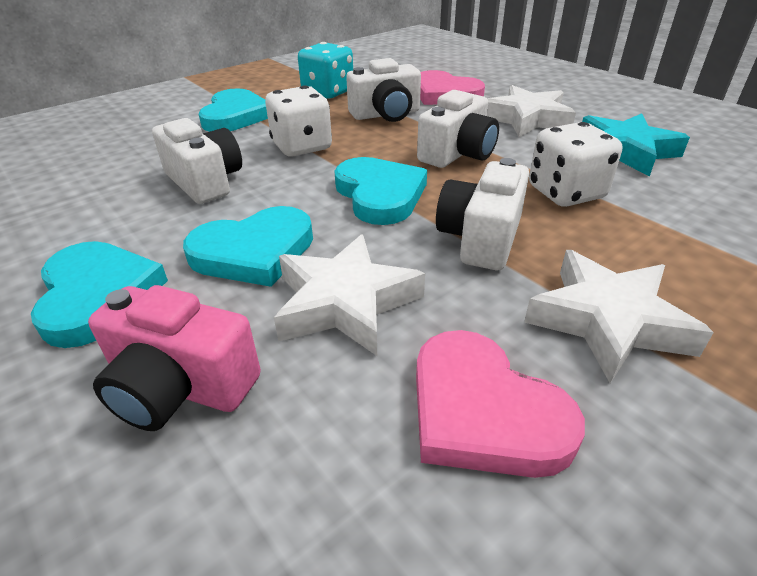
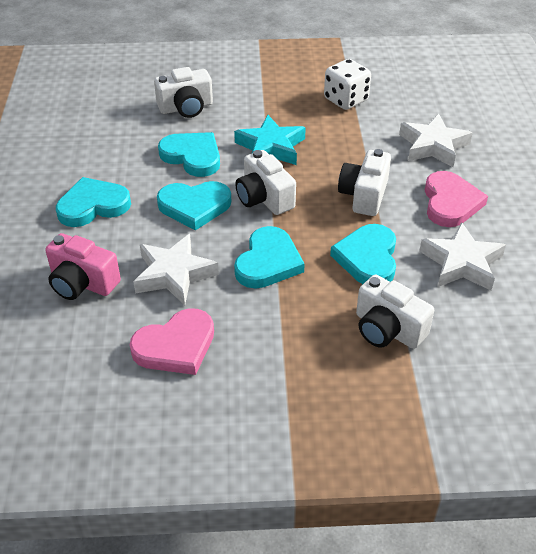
turquoise dice: [298,42,353,99] = 1 -> none = 0
turquoise heart: [31,241,168,348] [183,206,313,287] [199,88,268,132] [334,157,427,225] = 4 -> [56,177,131,227] [157,181,231,231] [158,132,220,177] [234,226,305,288] [330,224,396,284] = 5
white dice: [265,85,332,157] [529,122,623,207] = 2 -> [324,59,371,110] = 1

